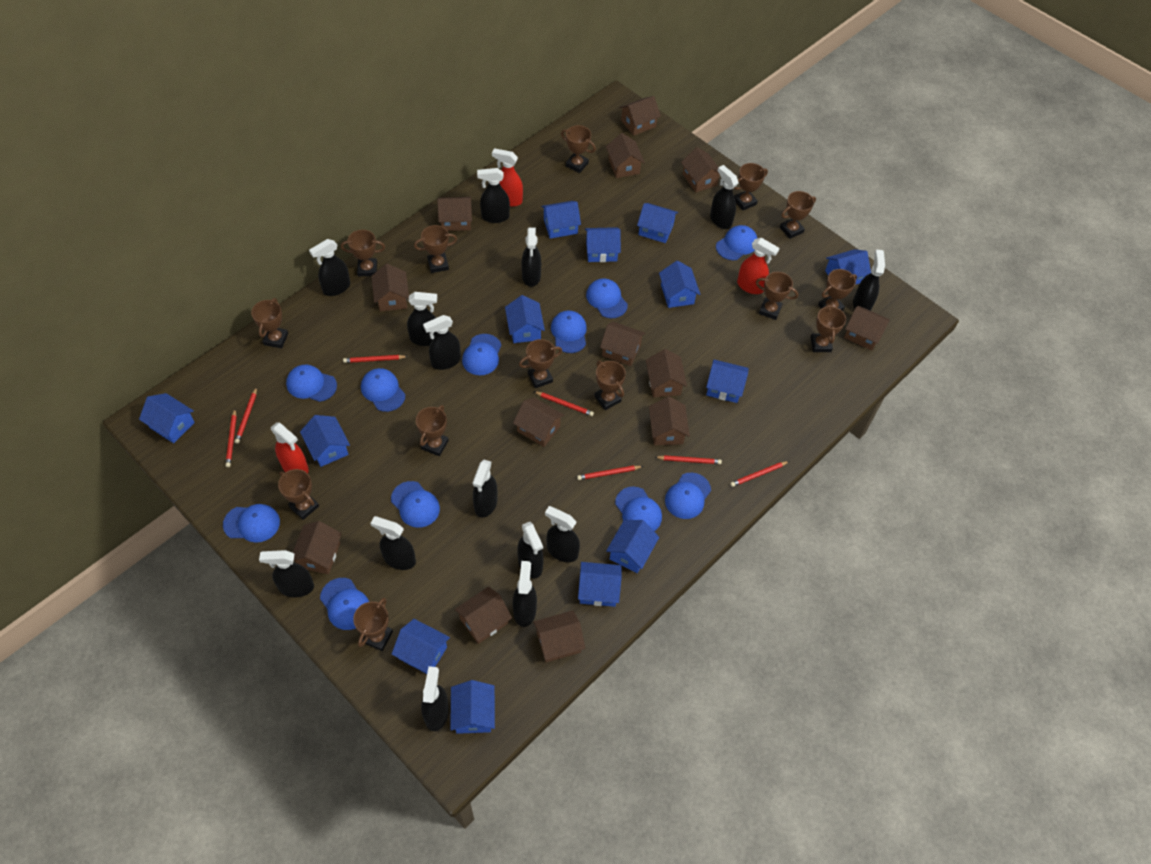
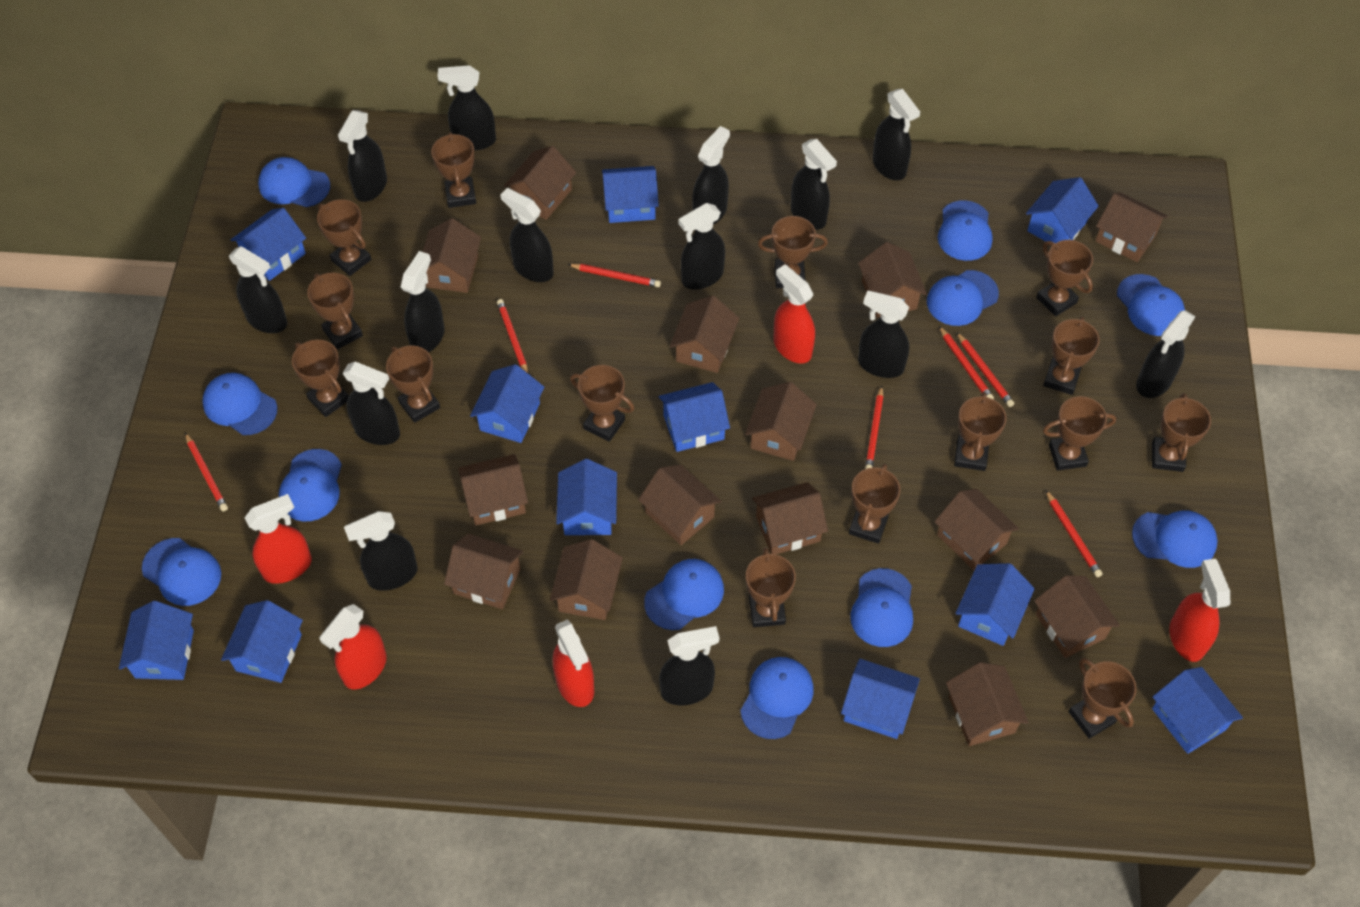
blue house: [139,393,195,443] [300,415,350,467] [392,619,450,674] [450,680,495,734] [505,295,545,343] [541,201,581,239] [578,562,622,607] [585,227,621,262] [606,520,659,573] [637,203,678,243] [659,260,700,308] [706,359,748,403] [825,249,871,285] = 13 -> [119,601,194,680] [221,600,303,683] [231,208,306,281] [470,364,544,443] [556,459,617,535] [602,166,659,223] [659,382,730,452] [841,659,920,739] [955,563,1035,646] [1026,177,1099,243] [1152,667,1243,754] = 11
brown house: [293,521,342,574] [371,264,409,312] [437,197,472,231] [454,587,512,644] [513,397,564,447] [533,610,585,662] [600,322,645,366] [606,133,645,178] [619,96,661,136] [646,349,687,397] [649,396,690,445] [681,147,720,193] [844,306,890,350] = 13 -> [423,218,481,293] [444,534,523,609] [458,454,528,525] [504,146,576,220] [550,539,623,620] [638,464,721,545] [670,296,739,373] [745,382,817,461] [752,482,828,555] [858,242,927,318] [934,489,1019,570] [946,662,1029,746] [1034,575,1120,658] [1095,193,1168,262] = 14
brown trophy: [251,298,288,348] [278,469,319,520] [341,230,385,276] [353,598,393,651] [414,225,457,273] [416,405,449,456] [519,339,562,388] [561,125,596,173] [595,361,626,410] [734,163,768,210] [756,272,798,320] [780,191,816,239] [810,304,846,352] [818,269,857,311] = 14 -> [292,340,349,417] [307,273,363,349] [317,199,371,276] [386,345,440,423] [431,132,476,208] [570,365,634,442] [746,547,796,627] [758,216,828,288] [849,464,900,544] [954,392,1007,471] [1036,240,1093,316] [1043,317,1100,395] [1043,396,1116,471] [1068,658,1137,739] [1152,393,1211,472] = 15
red spray bottle: [271,422,309,473] [492,148,523,207] [737,238,780,294] = 3 -> [244,494,312,584] [319,604,387,690] [553,619,594,707] [773,265,815,364] [1169,559,1230,662] = 5

